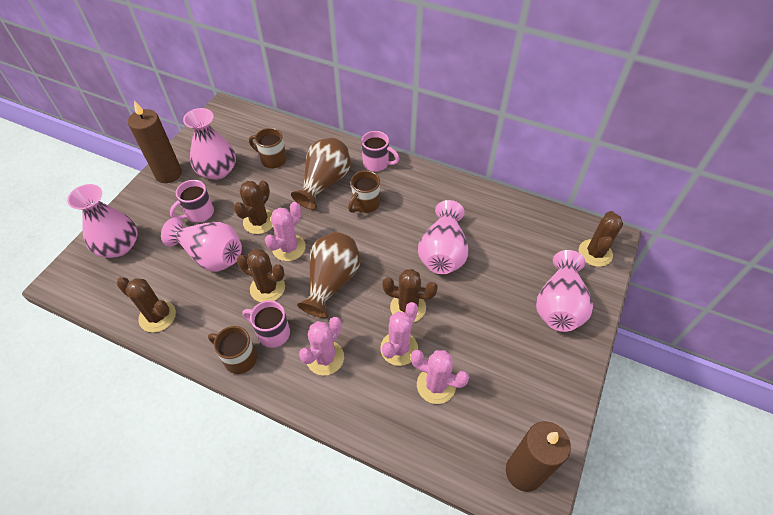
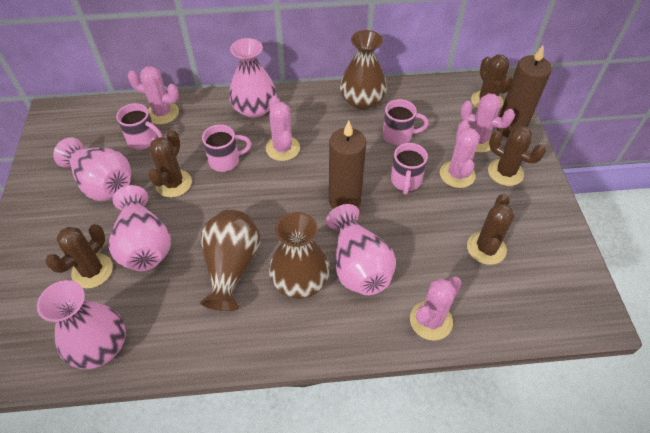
brown mug: [208,326,257,374] [249,128,287,168] [348,170,380,213] = 3 -> none = 0
brown vase: [291,138,351,210] [297,232,361,318] = 2 -> [200,210,260,311] [269,212,330,299] [340,30,387,110] = 3
pink cactus: [265,202,306,261] [299,317,344,375] [380,302,418,366] [411,350,469,404] = 4 -> [128,66,179,125] [266,95,300,161] [410,276,462,341] [440,120,480,188] [460,93,515,153] = 5
pink mug: [170,180,214,222] [242,300,290,348] [361,131,400,171] = 3 -> [116,103,162,150] [202,124,252,172] [383,99,429,145] [391,143,428,195] = 4

